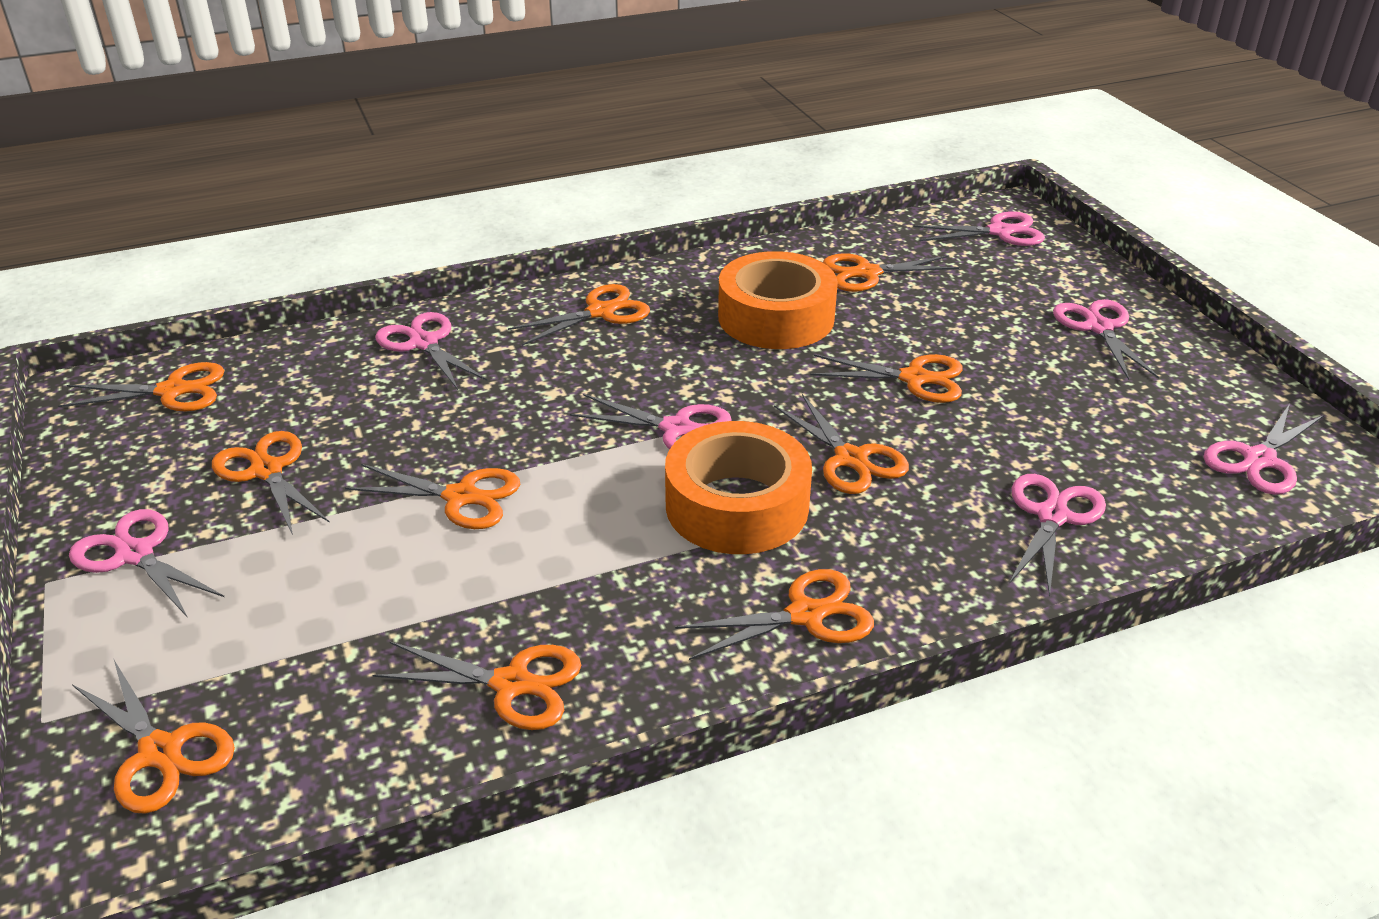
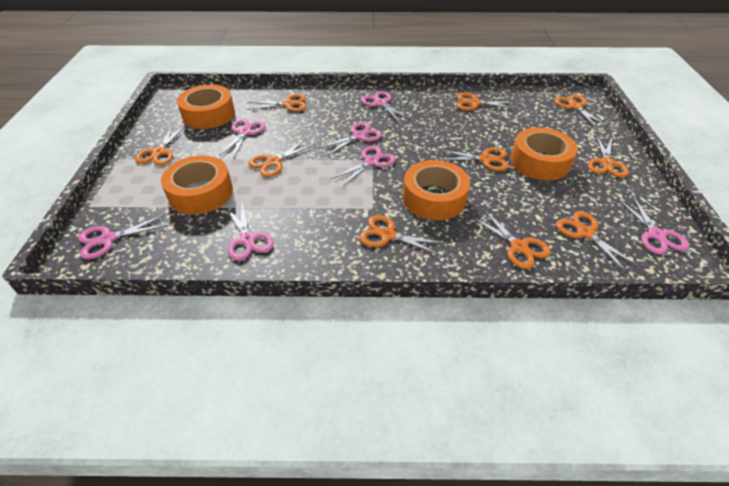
orange tape: [665,421,812,554] [718,251,838,349] = 2 -> [161,155,233,215] [177,85,235,129] [403,160,470,220] [510,127,578,180] = 4

